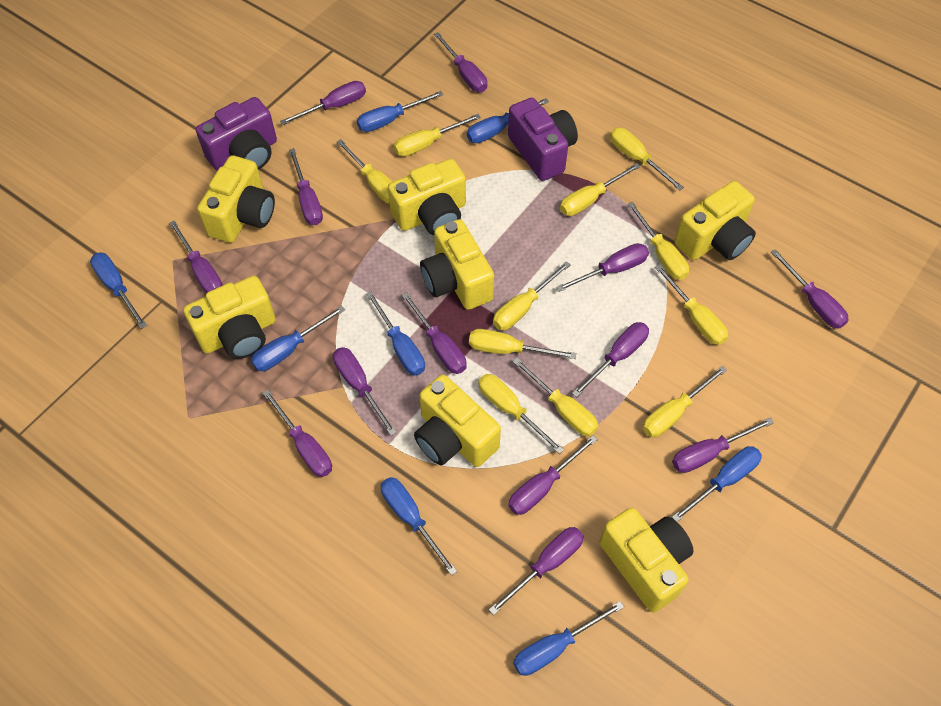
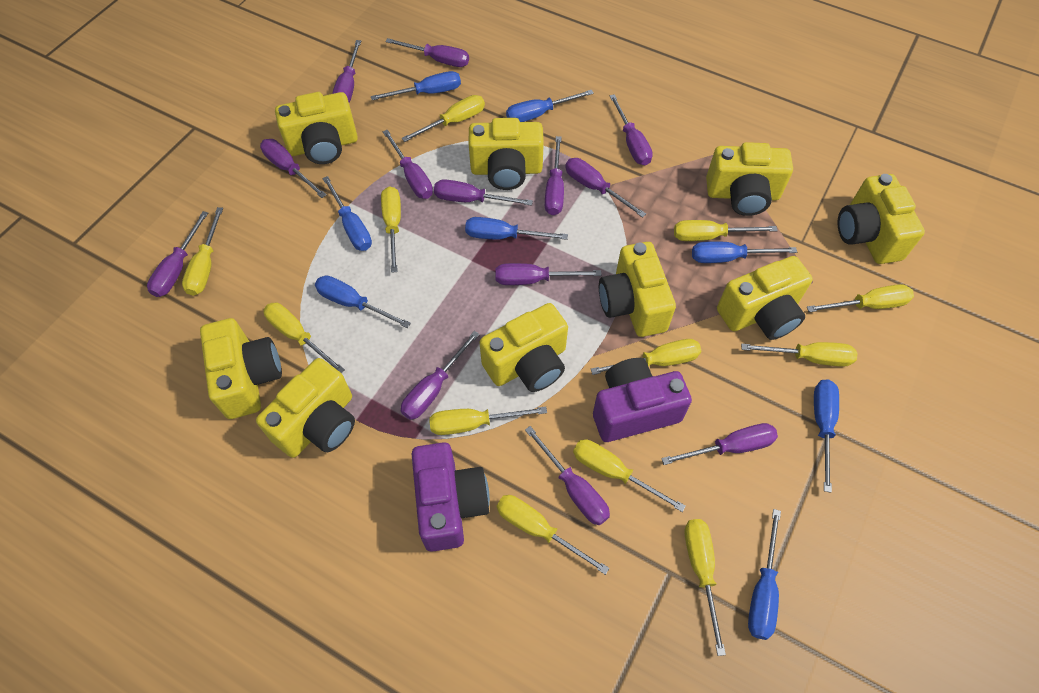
yellow camera: [183,276,276,359] [197,155,275,243] [388,159,466,235] [414,375,501,467] [420,219,494,310] [599,508,694,612] [674,181,756,260] = 7 -> [200,318,282,419] [256,358,355,458] [275,92,358,164] [469,118,544,190] [479,303,568,392] [599,242,676,337] [706,142,793,216] [717,256,813,340] [837,174,925,264] = 9
yellow screwdriver: [337,139,392,203] [394,114,481,156] [469,329,577,359] [478,374,564,454] [493,261,570,330] [512,358,598,436] [560,163,640,216] [610,127,684,191] [628,202,689,280] [643,366,727,437] [655,265,728,345] = 11 -> [182,207,223,296] [264,302,345,373] [381,186,401,273] [401,95,485,142] [429,406,547,435] [497,495,609,575] [573,439,686,512] [591,339,701,375] [674,220,778,241] [685,519,726,656] [741,342,857,367] [807,284,914,312] = 12

